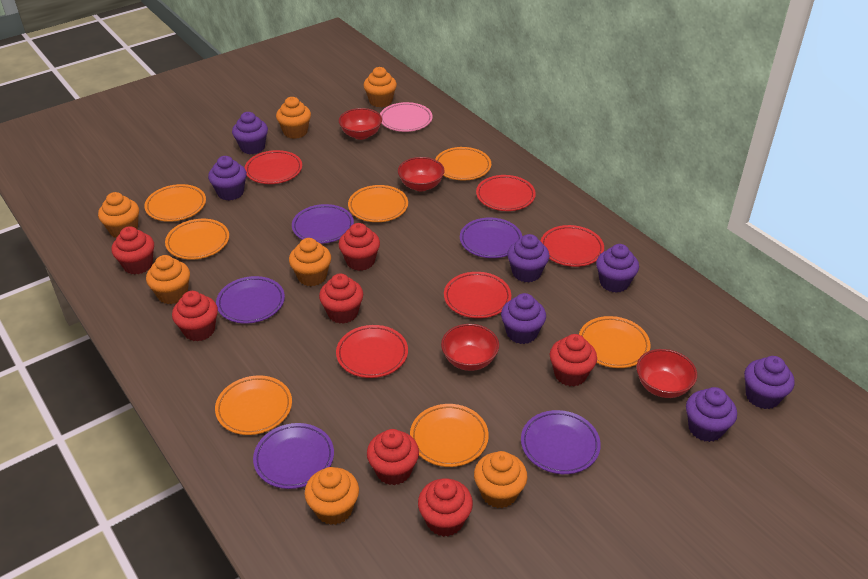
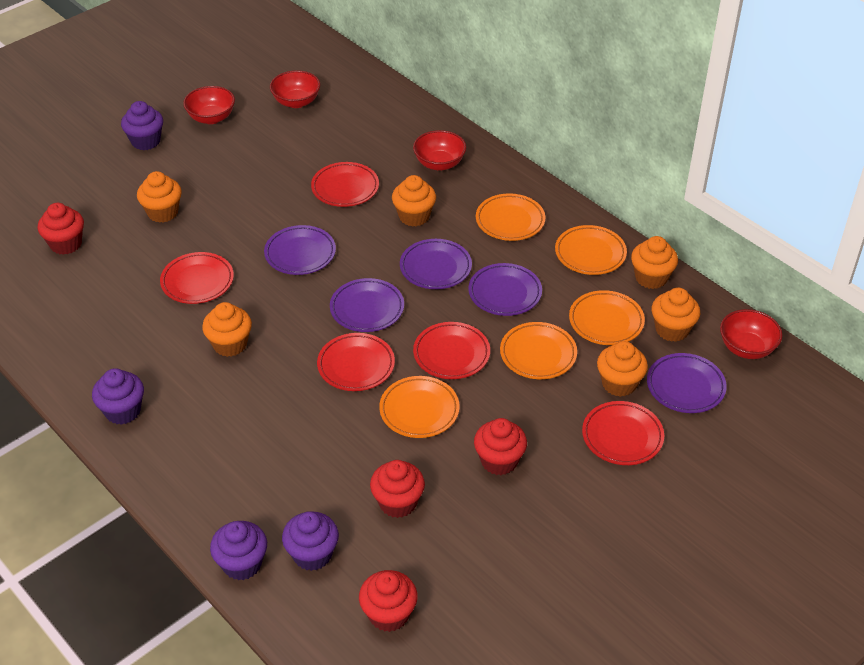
orange cupcake: [98,192,139,238] [146,255,190,304] [276,97,311,139] [289,238,331,286] [304,467,359,525] [363,67,397,107] [474,451,527,508] = 7 -> [137,171,182,223] [202,302,252,357] [392,175,436,227] [597,341,648,397] [631,236,678,289] [651,288,700,342] = 6
orange plate: [144,184,206,222] [165,219,229,260] [215,375,292,435] [348,185,408,222] [410,404,489,467] [435,147,491,180] [579,316,650,368] = 7 -> [379,376,460,438] [476,193,545,241] [500,322,577,379] [555,225,627,275] [569,290,645,345] = 5
pink plate: [380,102,433,132] = 1 -> none = 0
purple cupcake: [208,156,247,201] [232,112,268,154] [501,293,546,344] [507,234,549,283] [596,244,639,293] [686,387,737,442] [744,356,795,409] = 7 -> [92,368,144,425] [121,101,163,150] [210,521,267,580] [282,511,339,571] = 4
red cupcake: [111,226,154,275] [172,291,218,341] [319,274,363,324] [339,223,380,271] [367,429,419,485] [418,478,473,537] [550,334,597,386] = 7 -> [38,203,84,255] [359,570,418,632] [370,460,425,518] [474,418,527,475] = 4

